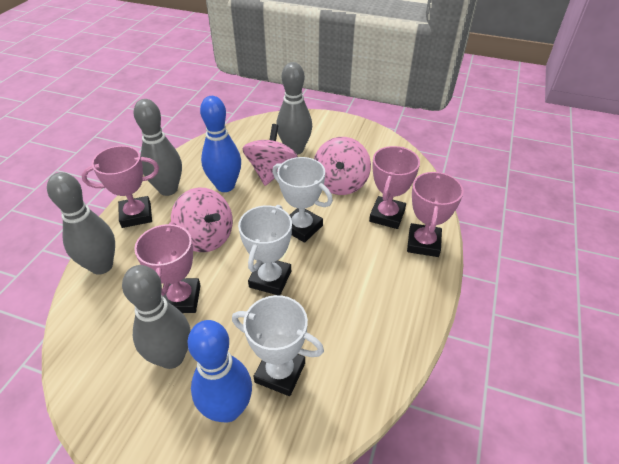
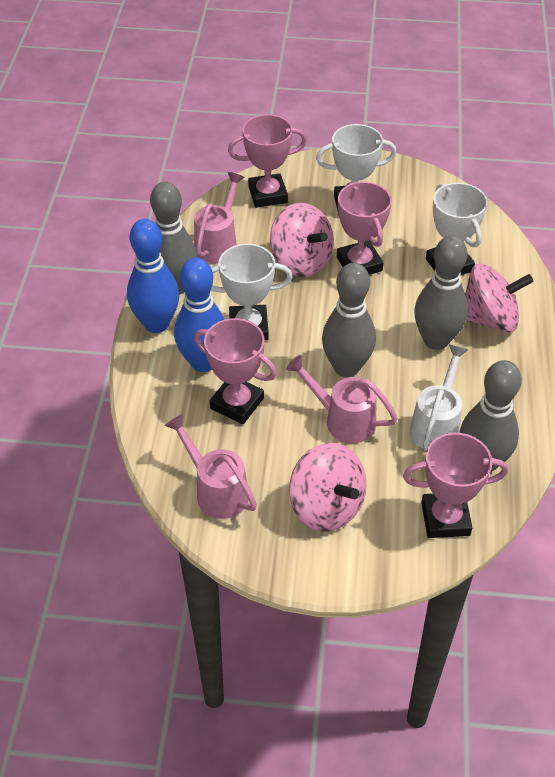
pink watering can: none = 0 -> [165,414,257,519] [194,172,244,263] [286,355,398,443] = 3
white watering can: none = 0 -> [410,345,468,450] = 1

